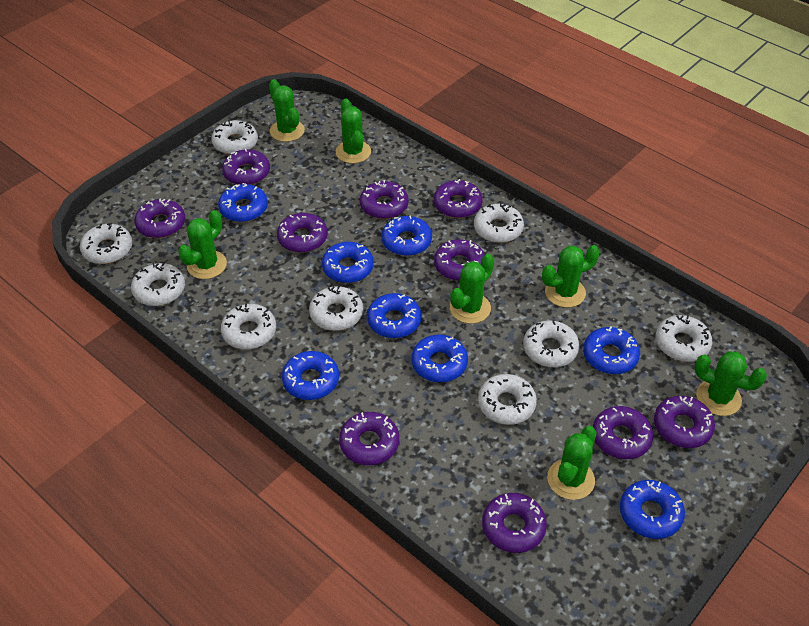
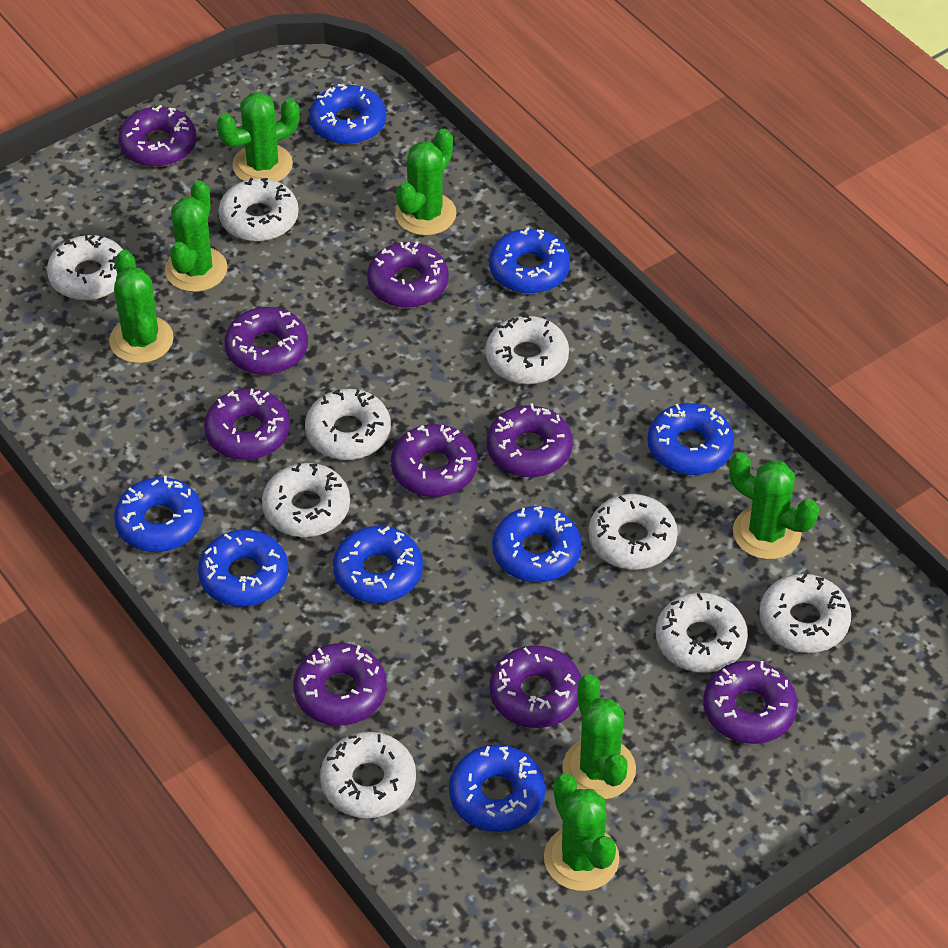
purple donut: [134,199,185,238] [222,149,270,185] [277,213,328,253] [339,412,399,465] [360,180,409,219] [434,179,483,218] [434,239,485,281] [482,493,547,553] [593,406,653,459] [654,396,715,448] = 10 -> [119,105,197,167] [204,389,290,460] [225,307,308,375] [293,643,387,726] [367,241,449,308] [391,424,478,497] [487,403,573,477] [490,646,581,728] [703,661,798,744] = 9

